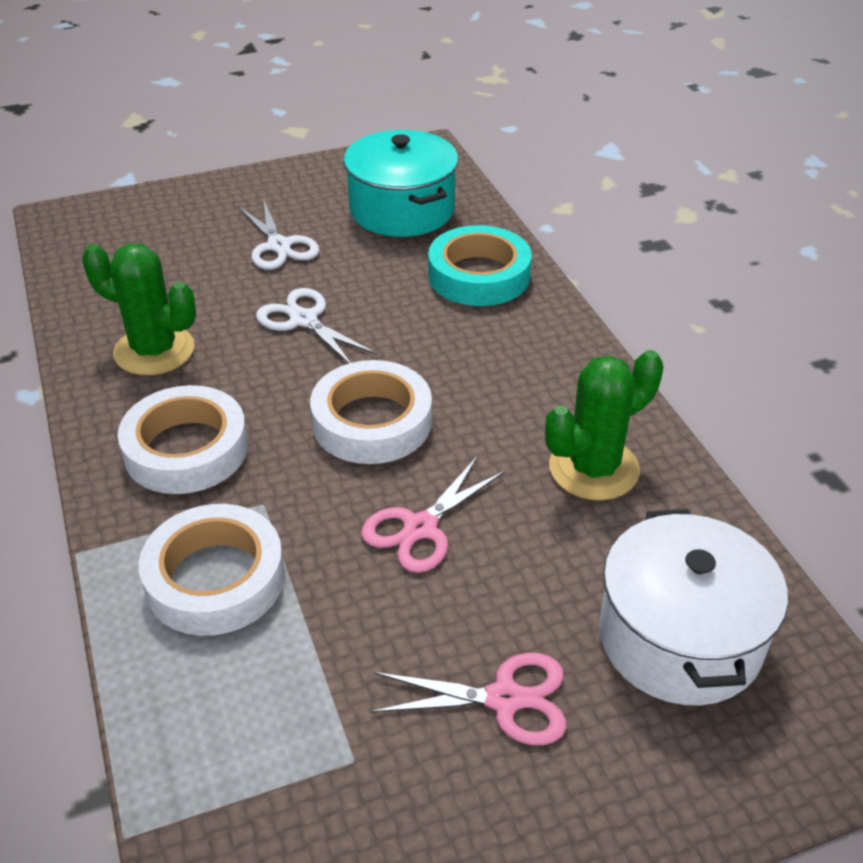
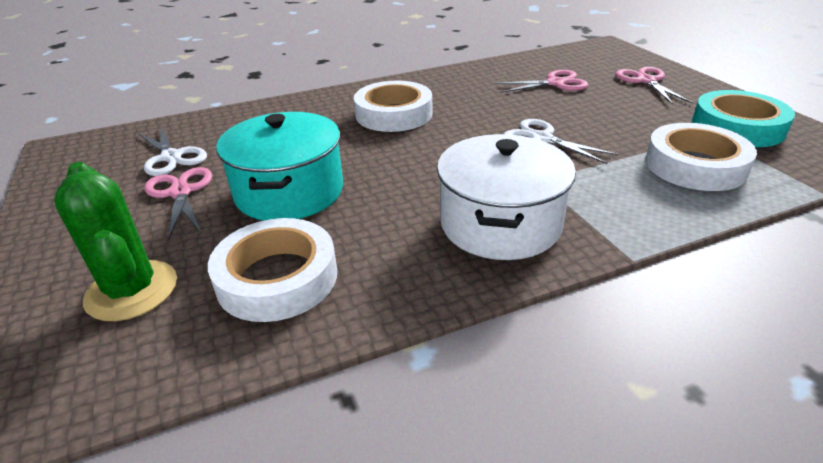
green cactus: [82,244,196,375] [545,350,664,500] = 2 -> [54,162,177,321] = 1
pink scissors: [361,456,506,573] [370,653,567,745] = 2 -> [145,167,212,239] [494,70,589,93] [615,67,693,105] = 3

